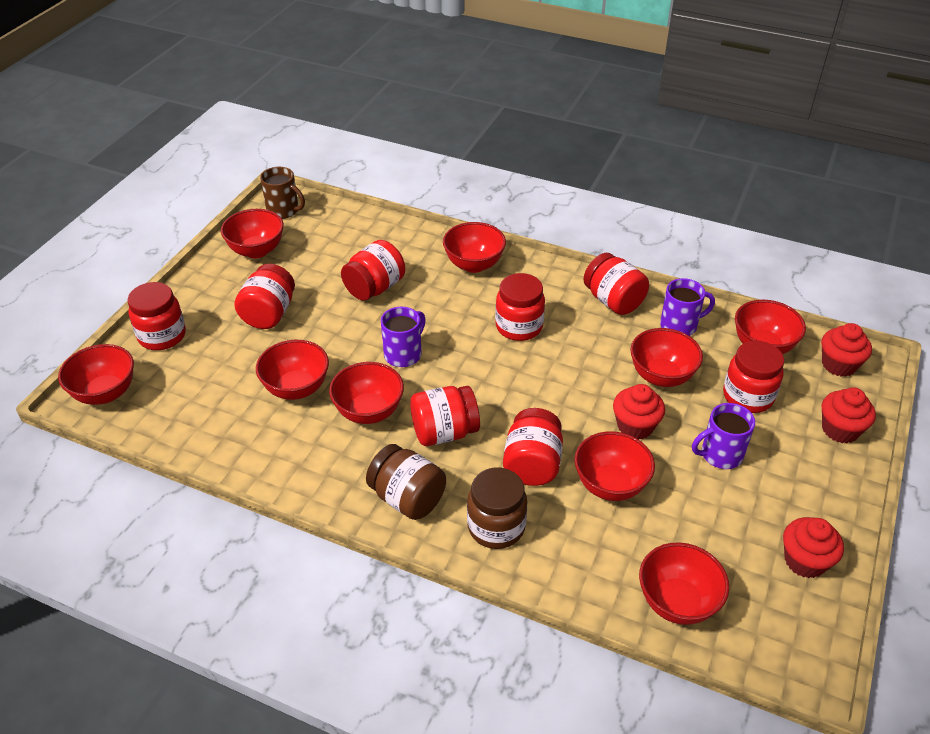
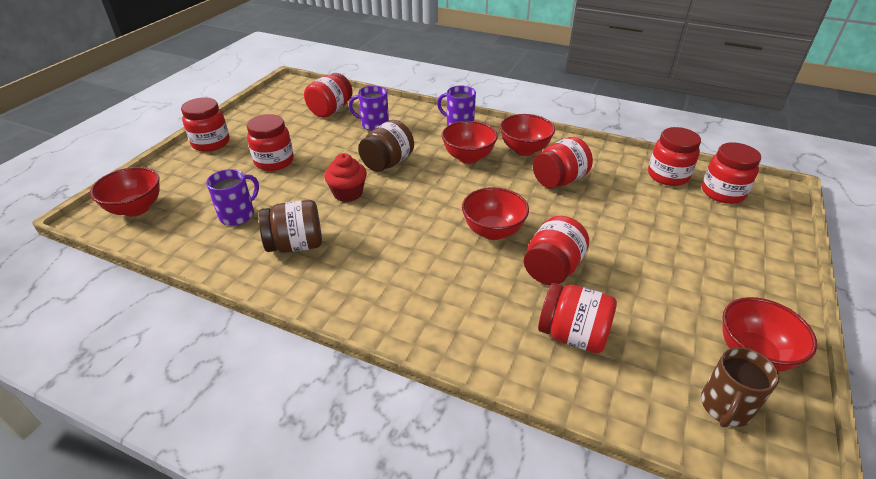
red bowl: [58,344,134,405] [221,209,284,258] [256,340,329,400] [329,362,404,424] [443,222,506,273] [574,431,655,501] [630,328,703,387] [639,542,729,625] [735,300,806,354] = 9 -> [90,167,160,217] [442,121,498,164] [462,187,529,240] [500,114,555,156] [722,297,817,372] = 5
red cupcake: [613,384,665,440] [783,517,844,578] [821,323,872,377] [822,387,876,443] = 4 -> [324,153,367,202] = 1

